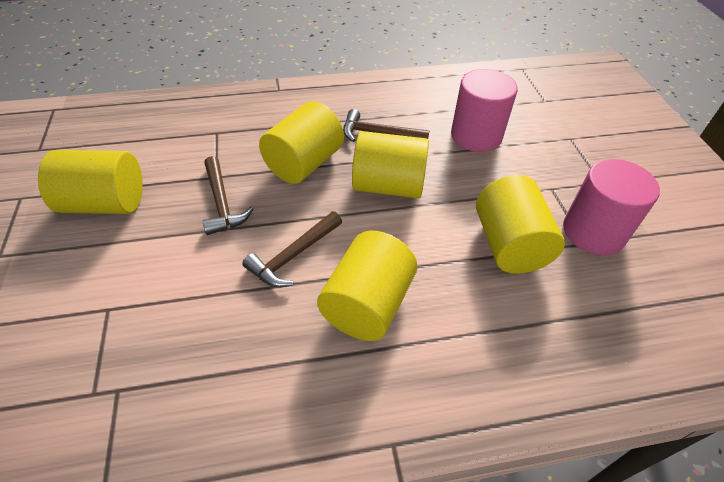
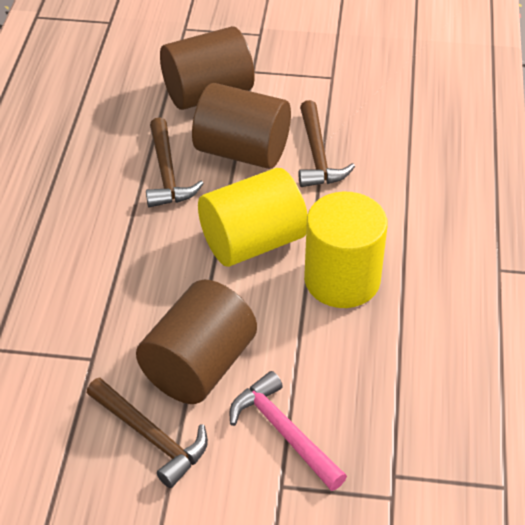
brown cylinder: none = 0 -> [136,280,257,404] [160,26,254,110] [192,83,291,169] = 3
pink cylinder: [451,69,518,152] [563,159,660,255] = 2 -> none = 0
pink hammer: none = 0 -> [230,371,347,491] = 1
yellow cylinder: [38,150,143,214] [259,101,344,184] [317,231,417,341] [352,131,429,198] [476,175,565,274] = 5 -> [198,168,308,267] [304,192,388,308] = 2

